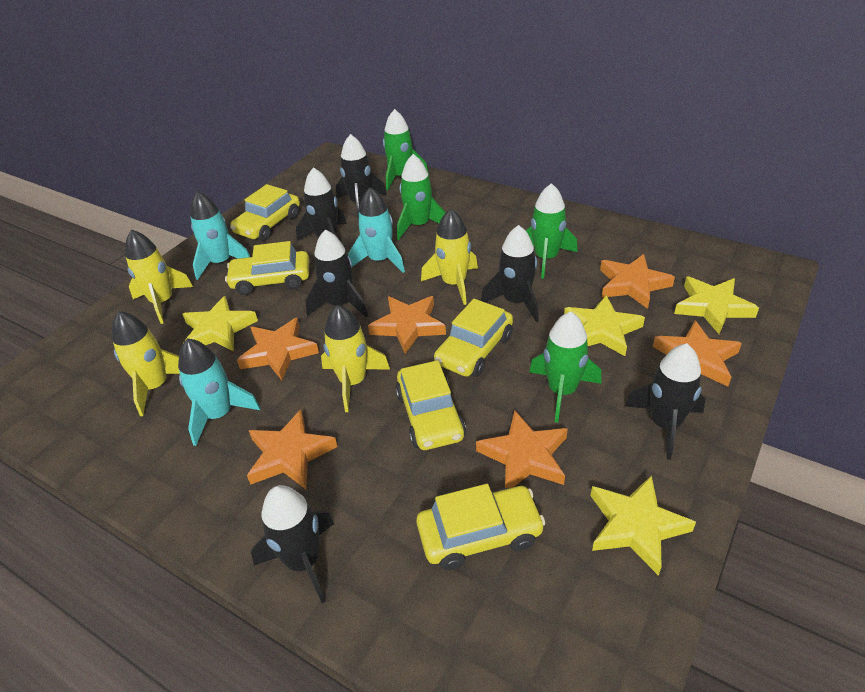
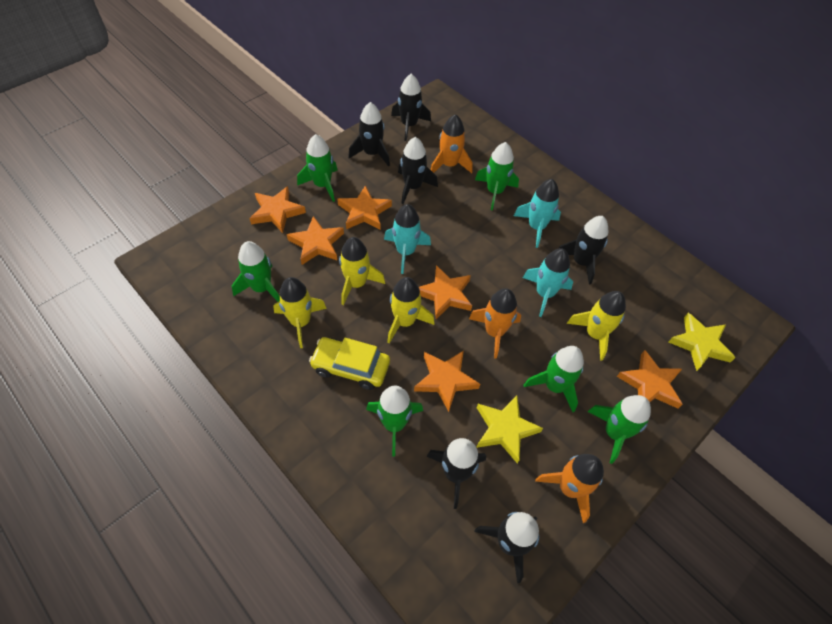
green rocket: [383,109,429,190] [397,154,446,240] [526,183,577,279] [529,311,601,423] = 4 -> [232,241,280,302] [297,134,338,202] [366,386,423,457] [475,142,519,210] [524,346,584,412] [587,395,651,464] = 6
orange rocket: none = 0 -> [431,114,473,173] [469,288,521,359] [535,454,604,523] = 3
yellow car: [225,241,309,295] [230,184,300,241] [395,360,466,450] [416,484,545,570] [434,299,513,377] = 5 -> [309,337,390,390] = 1
yellow star: [182,296,258,351] [564,295,645,356] [590,475,696,576] [674,277,759,334] = 4 -> [476,395,543,463] [668,313,736,371] = 2

